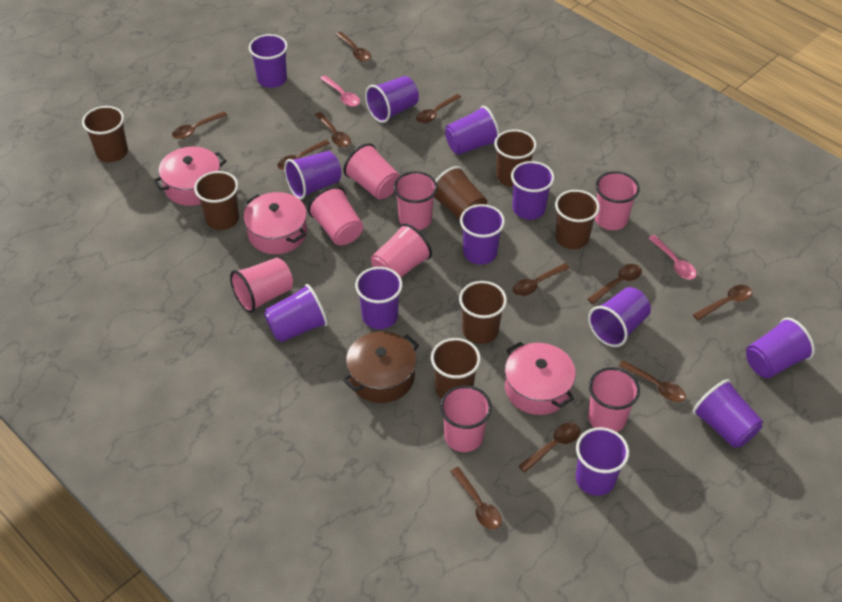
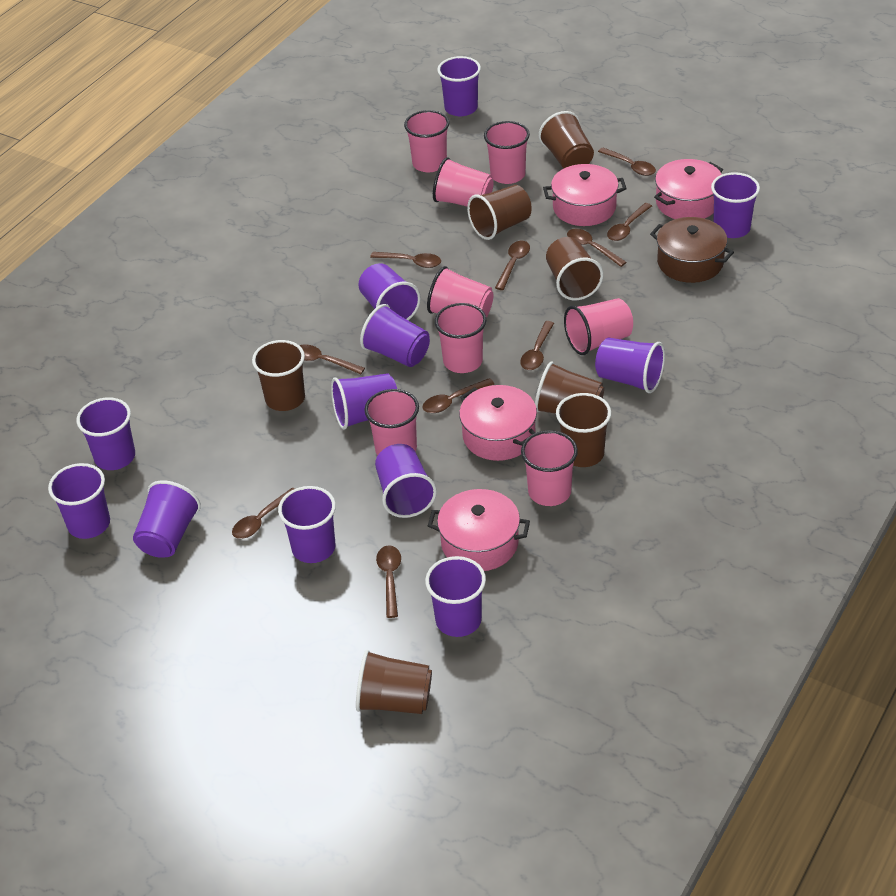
brown spoon: [172,111,228,139] [278,140,330,170] [315,112,351,147] [335,32,371,62] [416,94,462,124] [450,467,502,530] [513,263,570,296] [518,423,580,473] [587,264,642,304] [619,360,686,402] [693,285,752,321] = 11 -> [232,487,295,539] [299,345,365,374] [370,252,441,268] [376,545,401,618] [423,378,494,413] [495,241,530,290] [520,321,554,370] [567,229,627,267] [598,148,656,176] [607,203,652,241] = 10
pink pot: [153,147,226,206] [243,192,307,254] [505,342,576,415] = 3 -> [428,489,530,571] [459,385,537,461] [543,164,627,226] [654,159,723,219] = 4
pink spoon: [320,75,360,107] [648,235,697,279] = 2 -> none = 0

